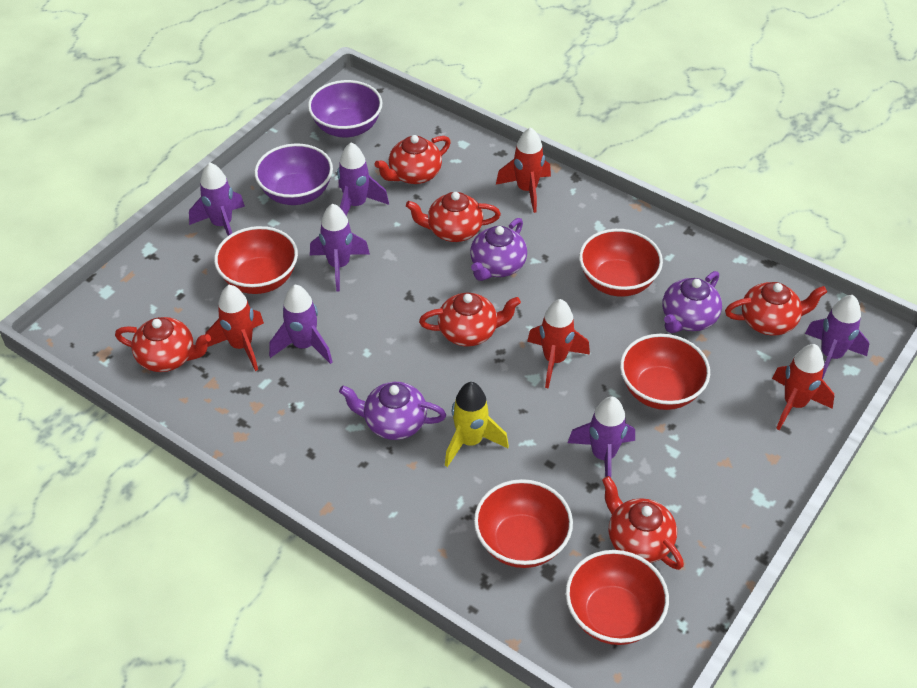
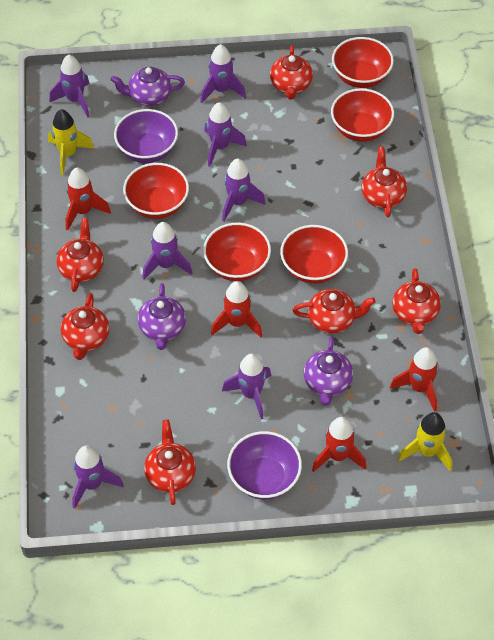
purple rocket: [189,163,245,236] [269,285,333,364] [310,204,370,292] [337,142,389,216] [568,396,635,478] [805,295,869,379] = 6 -> [50,55,90,117] [72,445,124,509] [142,222,192,280] [200,44,246,103] [204,102,247,167] [222,159,265,222] [222,354,271,419] = 7
red teapot: [115,317,211,372] [375,135,451,184] [406,192,501,242] [419,293,521,346] [602,476,684,570] [725,282,827,336] = 6 -> [56,218,104,292] [61,293,109,360] [144,420,196,505] [270,45,313,100] [293,289,375,334] [362,147,407,217] [392,268,441,334] = 7
yellow rocket: [445,382,509,467] = 1 -> [48,109,94,175] [398,412,452,471] = 2

